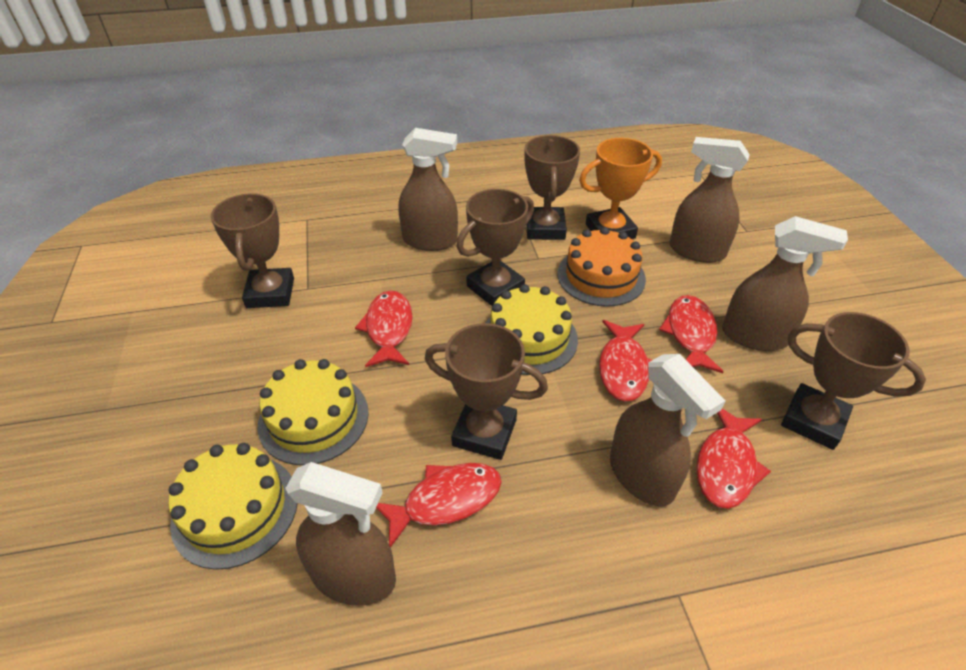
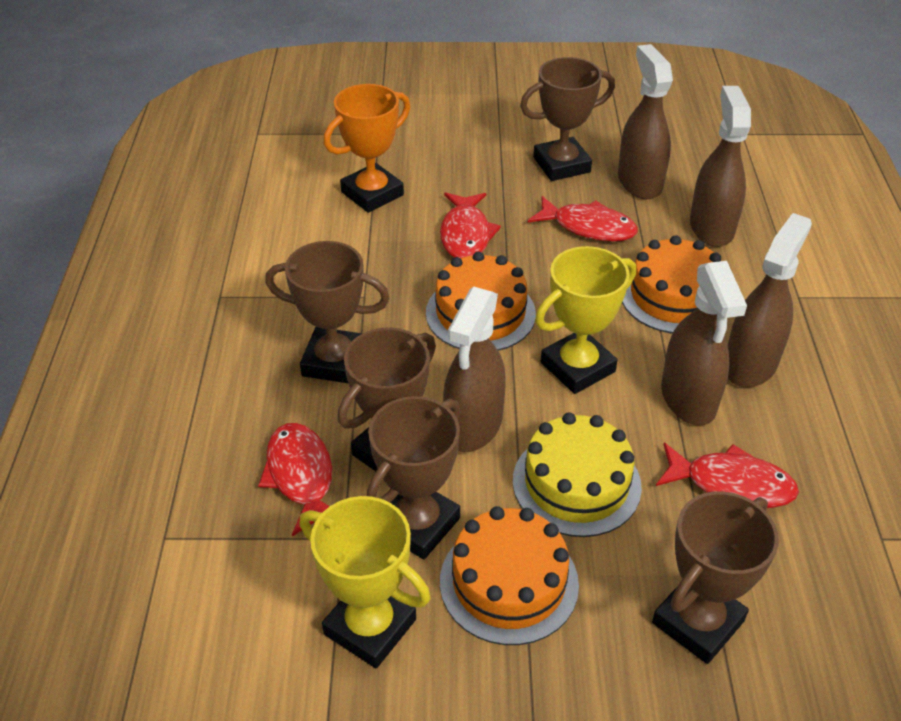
orange cake: [557,227,646,307] = 1 -> [426,251,536,351] [440,506,579,645] [622,235,721,333] = 3
red fish: [355,291,412,367] [376,463,502,548] [599,320,652,402] [659,295,724,373] [696,408,771,509] = 5 -> [258,423,332,536] [440,192,501,258] [528,196,638,242] [656,443,799,508] = 4
yellow cake: [168,443,297,570] [258,359,369,465] [486,284,578,375] = 3 -> [513,412,642,537] = 1
yellow trophy: none = 0 -> [299,496,431,668] [535,246,636,394] = 2

